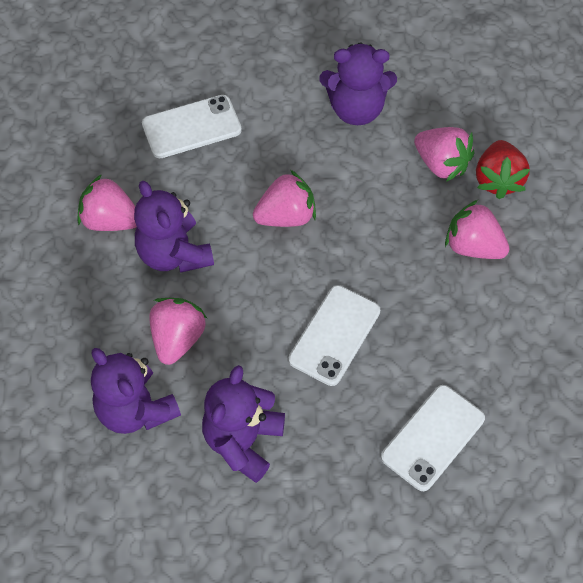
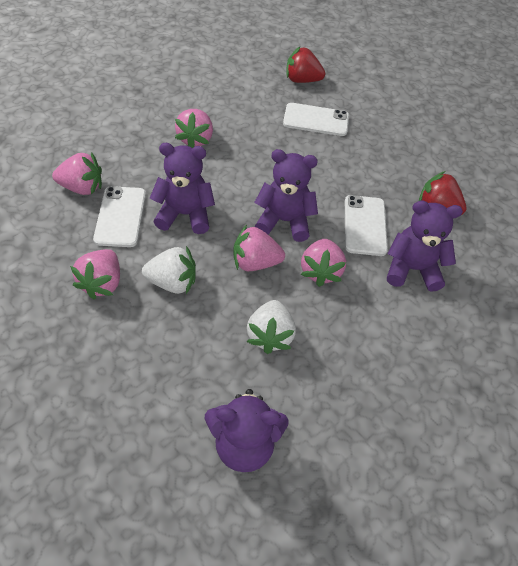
red strawberry: [476,140,530,199] = 1 -> [286,47,325,83] [419,171,466,215] = 2
white strawberry: none = 0 -> [142,246,196,294] [247,300,296,354] = 2

